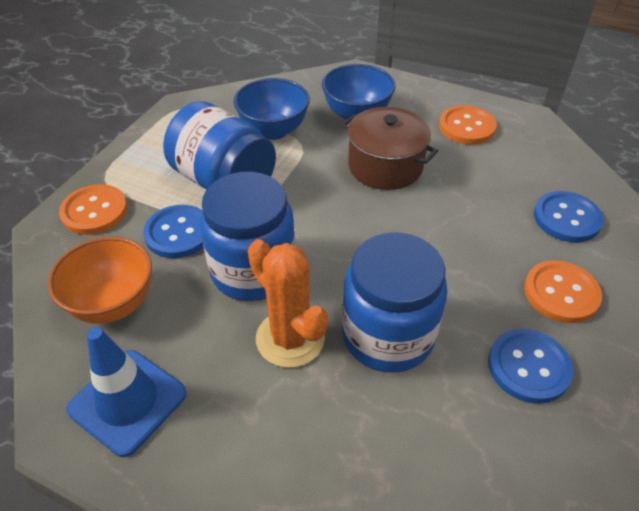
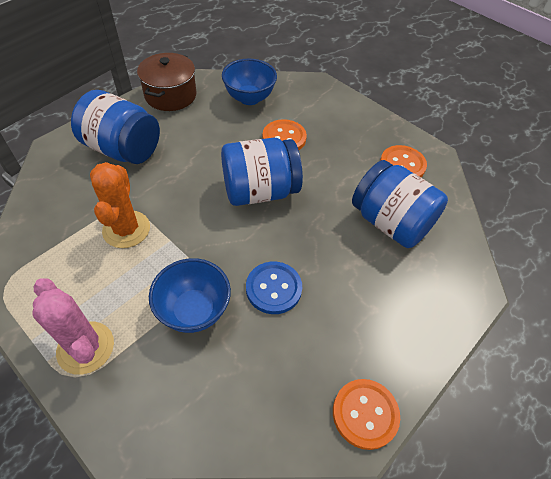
blue button: [143,205,203,258] [488,329,573,404] [534,191,604,242] = 3 -> [246,262,302,314] = 1
blue traffic cone: [66,327,187,457] = 1 -> none = 0
orange bowl: [48,236,152,324] = 1 -> none = 0
pink cactus: none = 0 -> [32,279,114,375] = 1

